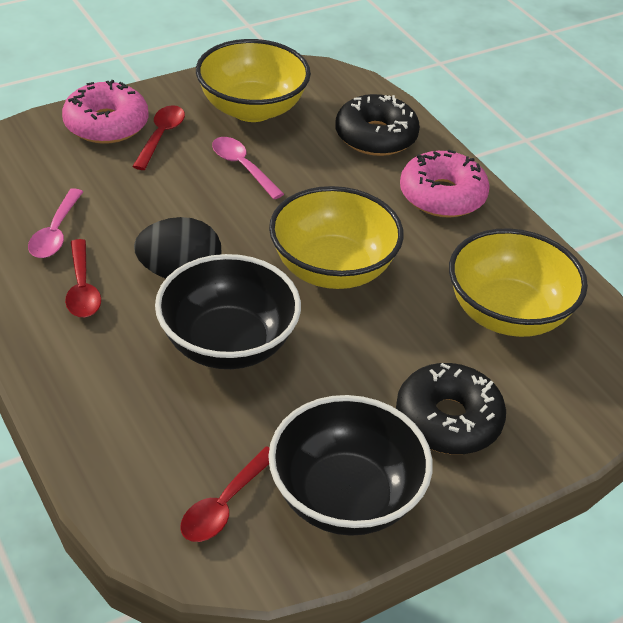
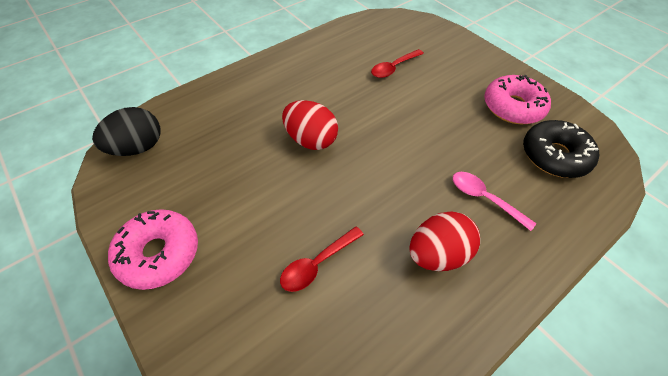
black bowl: [155,254,301,369] [268,395,433,536] = 2 -> none = 0
black donut: [335,94,420,156] [396,363,506,455] = 2 -> [523,120,599,178] = 1
pink spoon: [28,188,83,258] [212,137,284,199] = 2 -> [453,172,536,231] = 1
red egg: none = 0 -> [282,100,338,150] [409,211,480,271] = 2
red spoon: [65,239,101,317] [132,105,185,170] [180,446,270,542] = 3 -> [280,226,364,292] [371,49,424,78] = 2
yellow bowl: [196,39,311,122] [269,186,404,289] [449,228,588,337] = 3 -> none = 0

